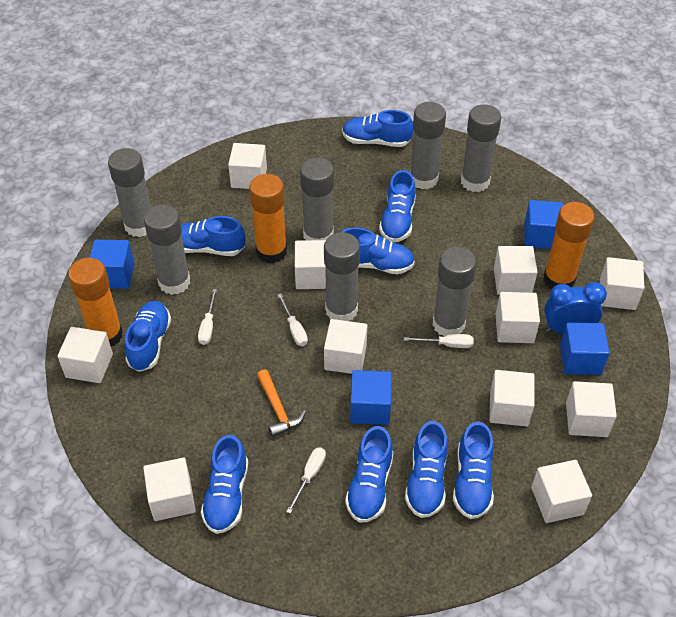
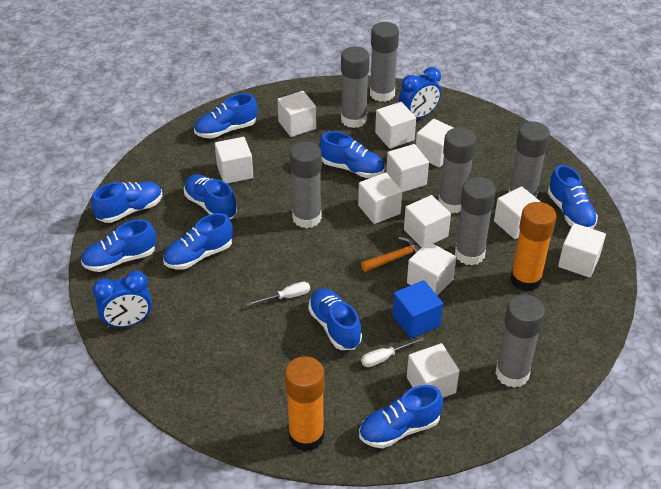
blue clock: [544,282,607,334] = 1 -> [92,271,152,329] [399,67,441,118] = 2
blue cube: [90,240,134,289] [350,370,392,425] [524,200,564,249] [560,323,610,375] = 4 -> [393,280,443,339] = 1
orange glue stick: [68,258,123,346] [249,174,287,263] [543,202,595,289] = 3 -> [285,356,325,452] [510,202,557,292] = 2
white screwdriver: [198,289,217,345] [277,293,308,346] [286,447,326,514] [404,334,474,348] = 4 -> [247,282,310,306] [361,337,424,367] = 2

